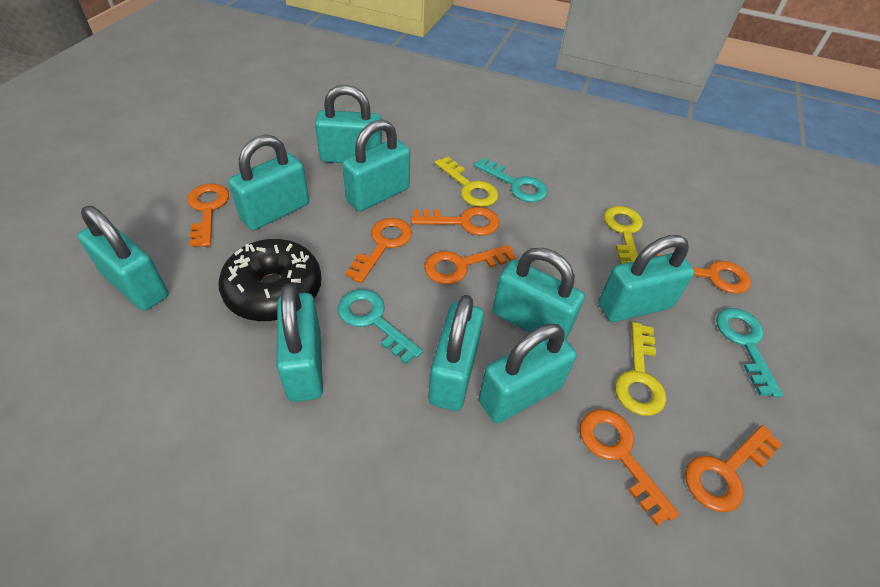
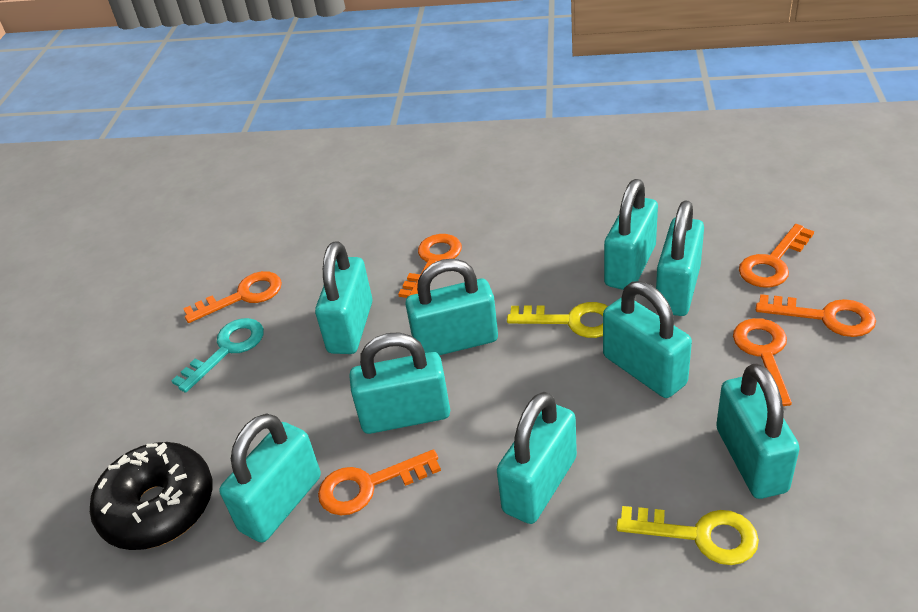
orange key: [187,184,229,247] [345,218,412,283] [411,207,499,235] [424,245,516,284] [580,409,679,526] [657,254,751,294] [685,425,782,512] = 7 -> [183,271,282,323] [318,449,441,515] [398,234,462,298] [733,318,792,406] [739,224,814,288] [756,294,876,337] = 6
turquoise key: [338,289,423,364] [474,157,548,202] [716,308,783,397] = 3 -> [172,318,264,393] = 1
yellow key: [435,157,498,207] [604,206,643,264] [615,322,666,416] = 3 -> [507,302,608,338] [617,506,759,565] = 2

